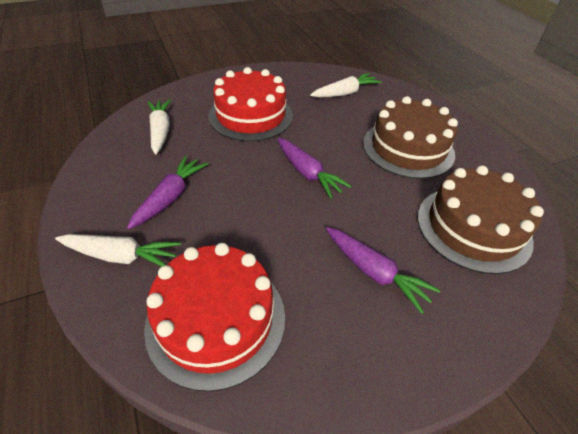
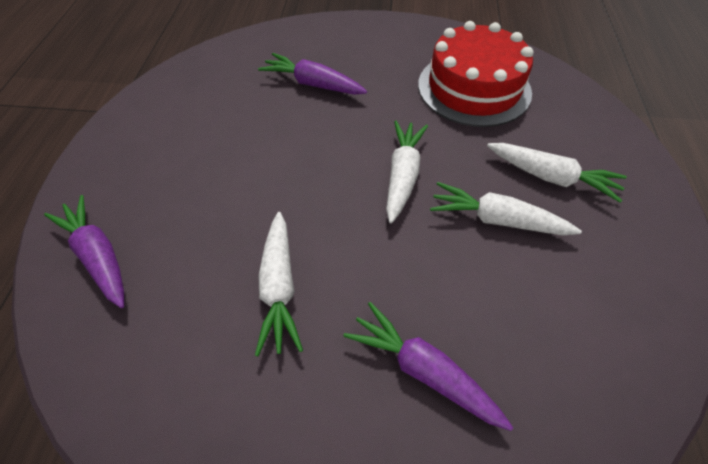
brown cake: [363,96,458,179] [417,165,544,274] = 2 -> none = 0
red cake: [144,243,285,392] [209,67,293,141] = 2 -> [418,21,534,127] = 1
white carrot: [55,234,181,266] [147,99,171,154] [310,73,381,98] = 3 -> [255,212,303,356] [386,121,428,223] [430,182,582,236] [487,143,627,203] = 4

